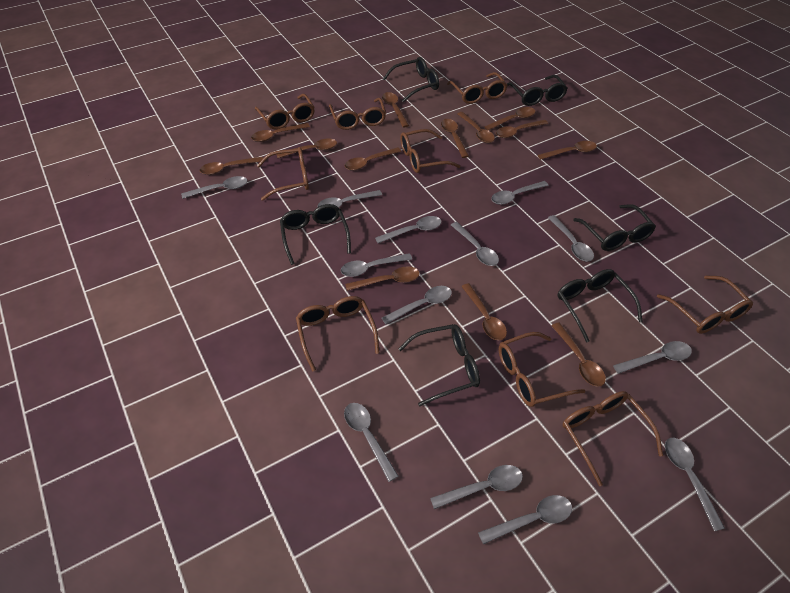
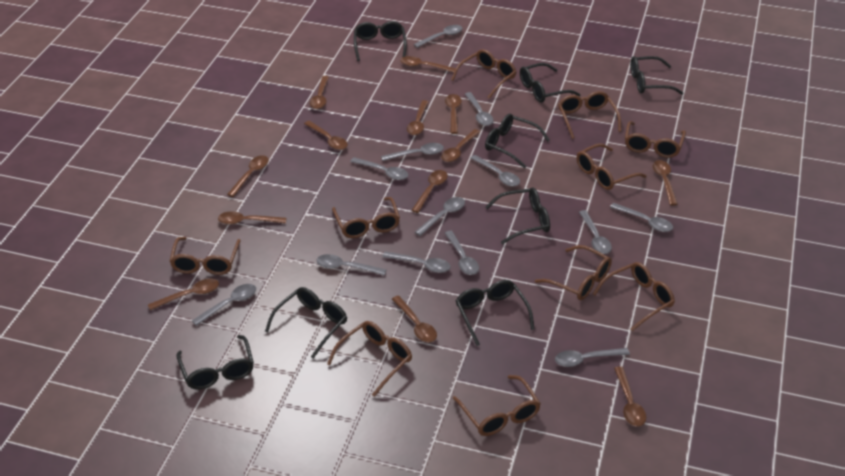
black glasses: [280,204,351,265] [383,57,439,102] [398,324,480,406] [507,75,568,106] [558,269,643,343] [573,204,656,251] = 6 -> [176,335,254,389] [265,287,347,359] [354,21,407,61] [456,280,535,346] [485,114,550,168] [486,187,550,244] [520,63,581,103] [630,56,683,95] = 8
brown glasses: [255,94,315,130] [257,147,309,201] [296,296,379,372] [329,98,386,130] [400,129,460,173] [447,72,508,104] [499,332,585,407] [562,391,663,486] [657,275,753,334] = 9 -> [170,237,241,275] [327,321,412,397] [332,197,400,238] [451,49,516,99] [453,375,541,436] [535,245,612,300] [558,91,621,139] [577,144,647,190] [593,262,675,331] [625,121,686,158] = 10

